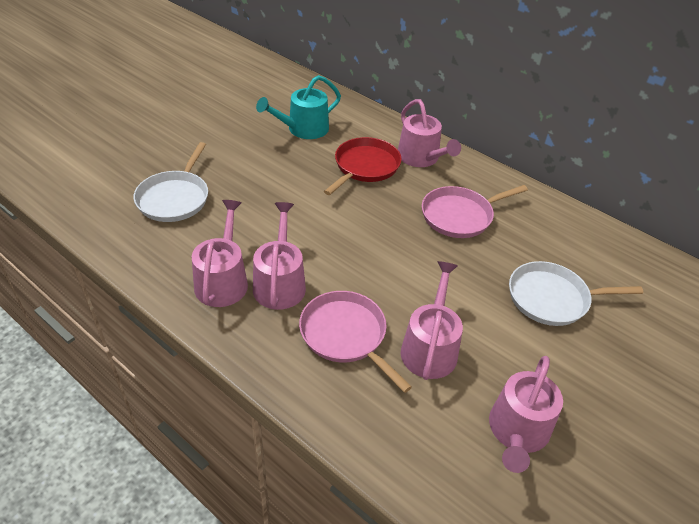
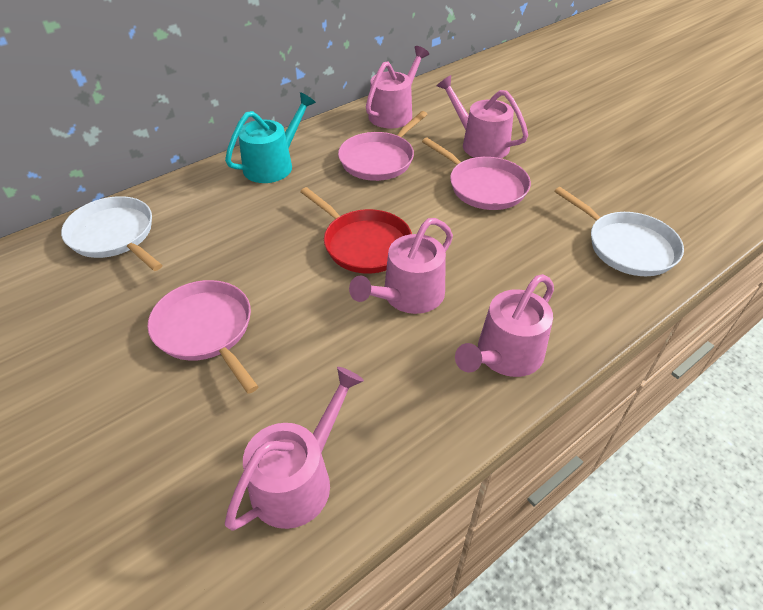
pink pan: [299,291,412,393] [422,185,528,238] = 2 -> [148,280,259,394] [338,111,428,181] [422,137,531,210] = 3

